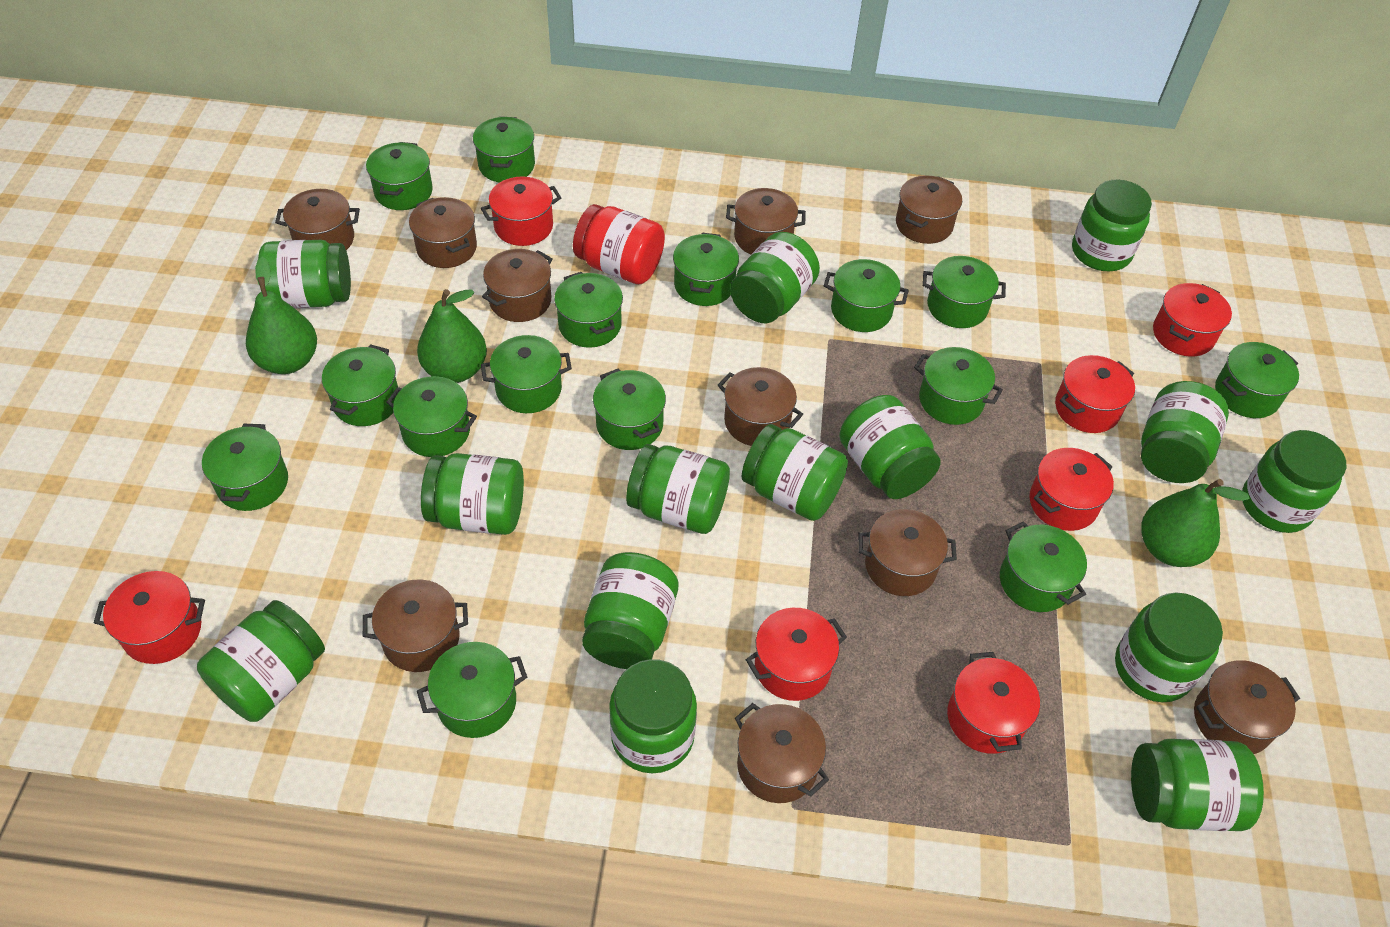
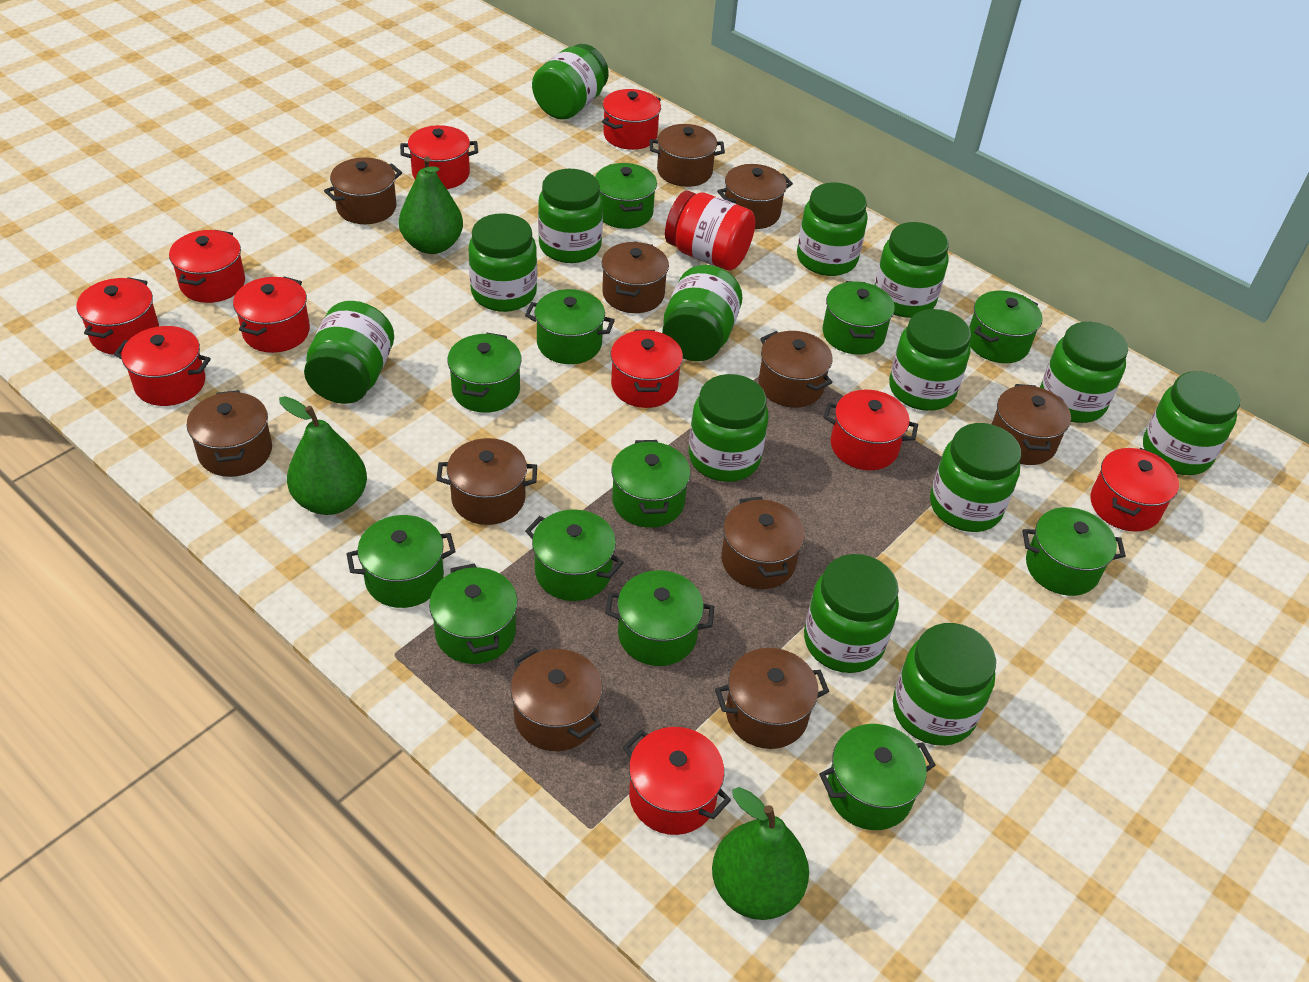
brown pot: [275,189,360,250] [363,580,468,672] [409,197,477,268] [482,249,552,322] [718,367,803,446] [726,188,806,254] [735,703,829,803] [858,509,957,596] [896,175,962,244] [1194,660,1300,754] = 10 -> [187,390,272,477] [324,157,402,224] [436,438,537,525] [510,648,603,751] [602,242,669,313] [649,124,725,187] [715,648,829,749] [717,164,793,229] [721,497,805,589] [759,331,833,408] [992,384,1071,465] = 11
green pot: [202,424,288,511] [322,344,398,426] [366,142,433,210] [386,376,477,457] [417,642,527,738] [473,117,535,183] [481,335,572,413] [554,272,623,348] [593,369,666,450] [673,233,739,306] [824,259,909,332] [914,347,1003,425] [922,256,1006,328] [1000,521,1087,612] [1215,342,1299,418] = 15 -> [347,515,456,608] [429,563,518,664] [447,333,522,413] [525,289,615,364] [525,509,624,601] [595,163,657,229] [605,570,714,666] [612,440,690,528] [819,724,936,830] [823,281,895,355] [969,291,1042,363] [1022,507,1126,596] = 12
red pot: [94,571,205,664] [481,176,561,246] [745,608,847,701] [947,652,1040,754] [1029,448,1114,531] [1055,355,1135,433] [1153,283,1232,357] = 7 -> [77,277,159,355] [114,326,211,406] [169,230,245,303] [233,276,310,353] [400,125,478,189] [602,89,661,150] [611,329,683,408] [623,727,731,835] [824,390,918,470] [1091,448,1179,532] = 10

